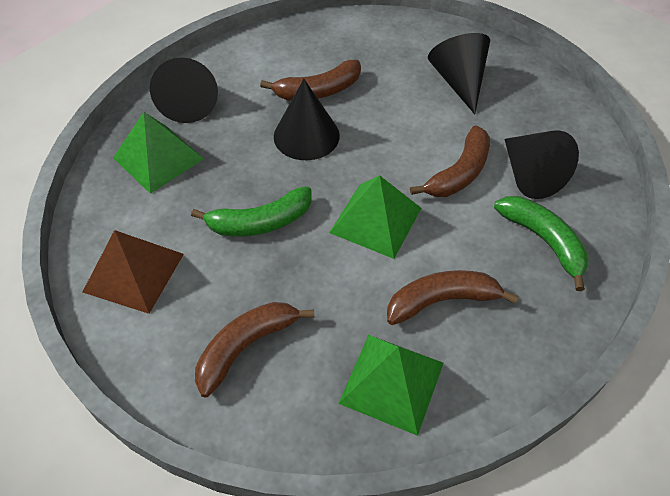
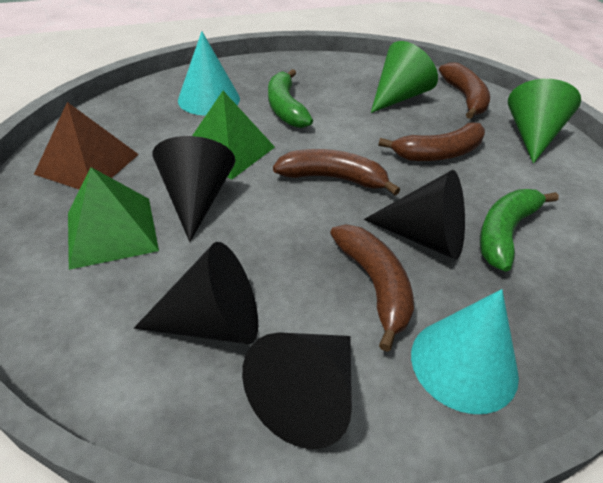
green cone: none = 0 -> [371,41,438,113] [508,79,581,164] = 2
green pyramid: [113,112,204,194] [329,175,421,259] [338,335,443,436] = 3 -> [68,167,159,270] [192,91,275,180] = 2
turquoise cone: none = 0 -> [178,31,240,116] [411,289,519,414] = 2

